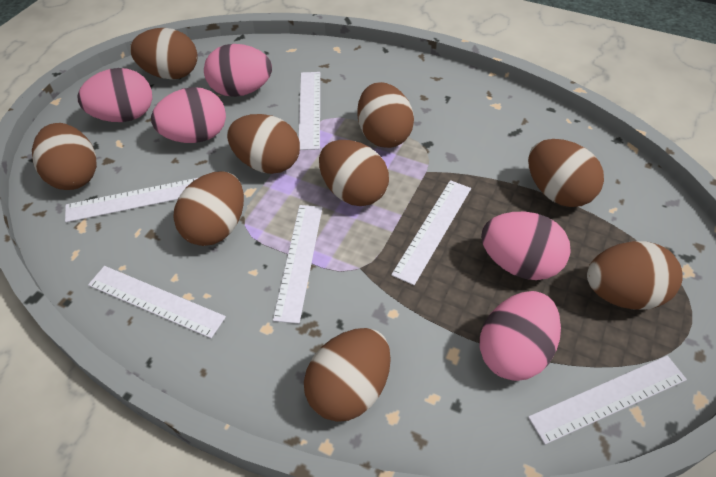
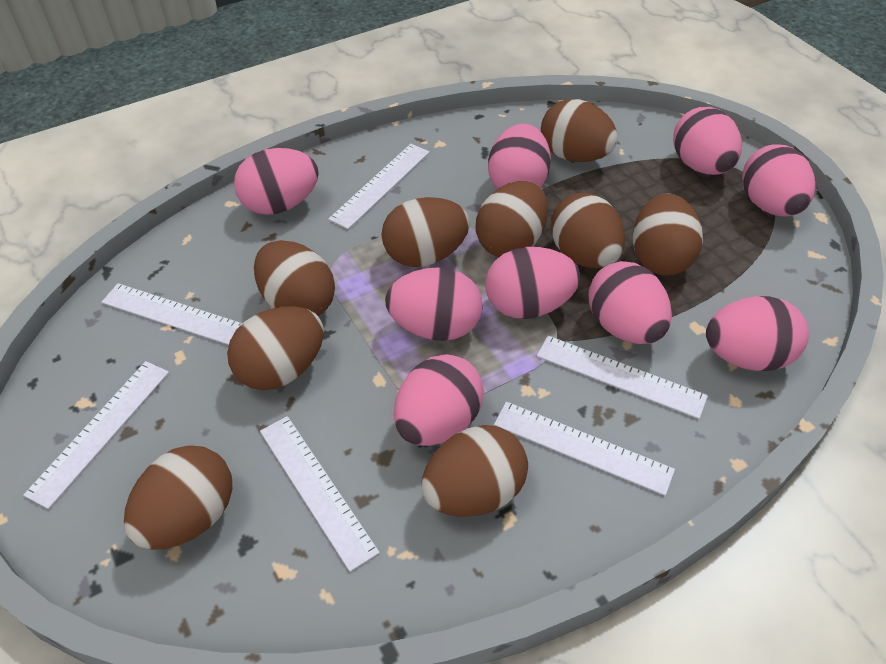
pink egg: [77,68,152,122] [151,87,226,143] [204,44,272,97] [480,291,561,381] [481,212,571,280] = 5 -> [234,148,319,215] [385,267,482,341] [394,354,484,446] [485,247,580,319] [488,124,551,189] [588,261,672,344] [673,107,742,175] [706,296,809,371] [742,144,815,217] = 9

